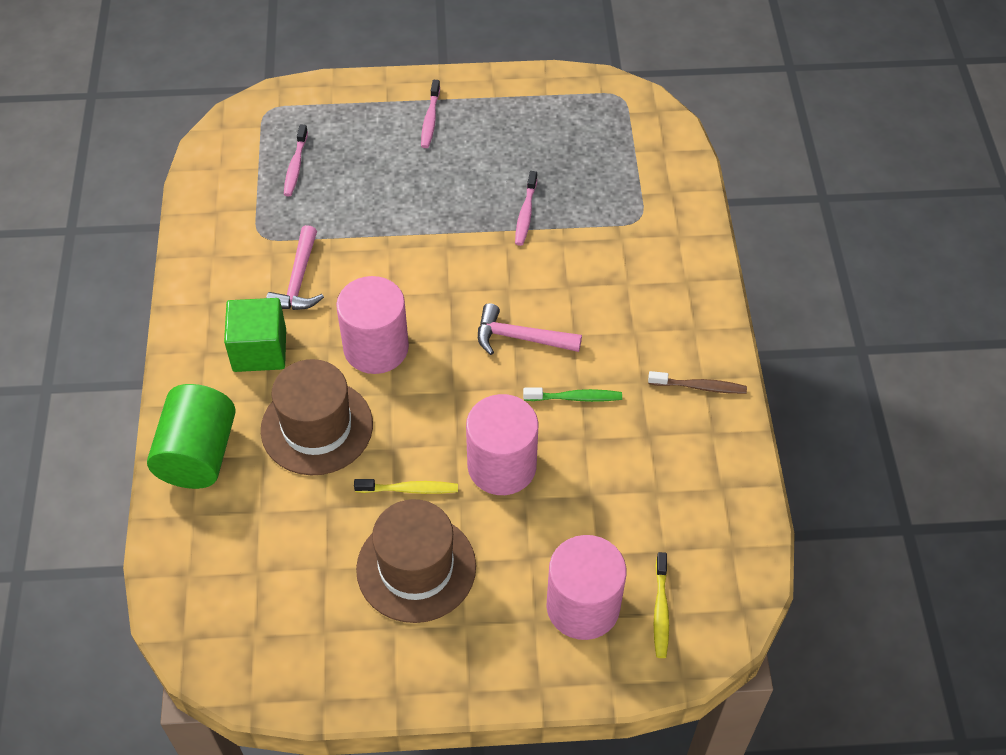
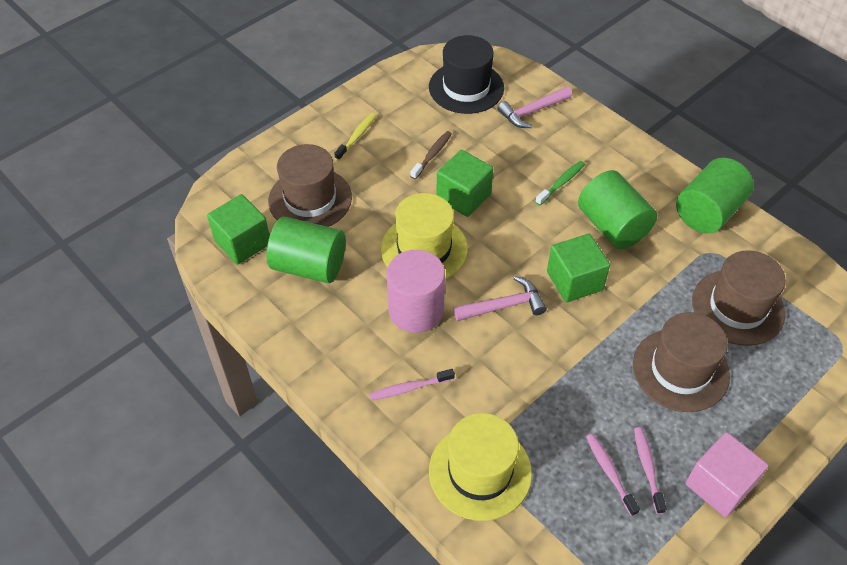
black hat: none = 0 -> [429,35,504,114] = 1
brown hat: [261,359,373,475] [356,499,476,623] = 2 -> [268,144,352,227] [633,312,730,412] [692,250,786,346] = 3
green cube: [224,298,286,372] = 1 -> [207,194,270,264] [436,150,493,217] [547,234,610,303] = 3
green cylinder: [147,384,236,489] = 1 -> [267,217,346,283] [578,170,657,249] [676,158,754,234] = 3
pink cube: none = 0 -> [686,432,769,517] = 1
pink cylinder: [336,276,409,374] [466,394,538,495] [546,535,626,640] = 3 -> [387,250,445,333] = 1
yellow hat: none = 0 -> [381,193,468,279] [429,413,532,521] = 2
yellow toothbrush: [354,479,458,494] [654,552,669,658] = 2 -> [334,113,376,161] = 1

